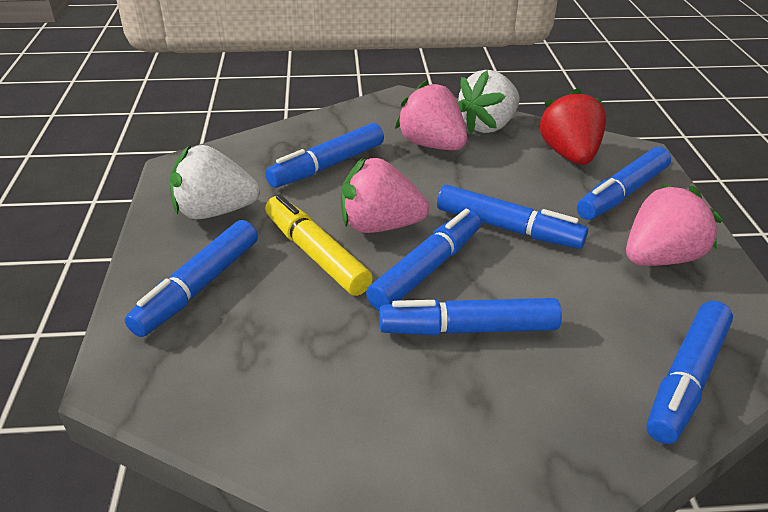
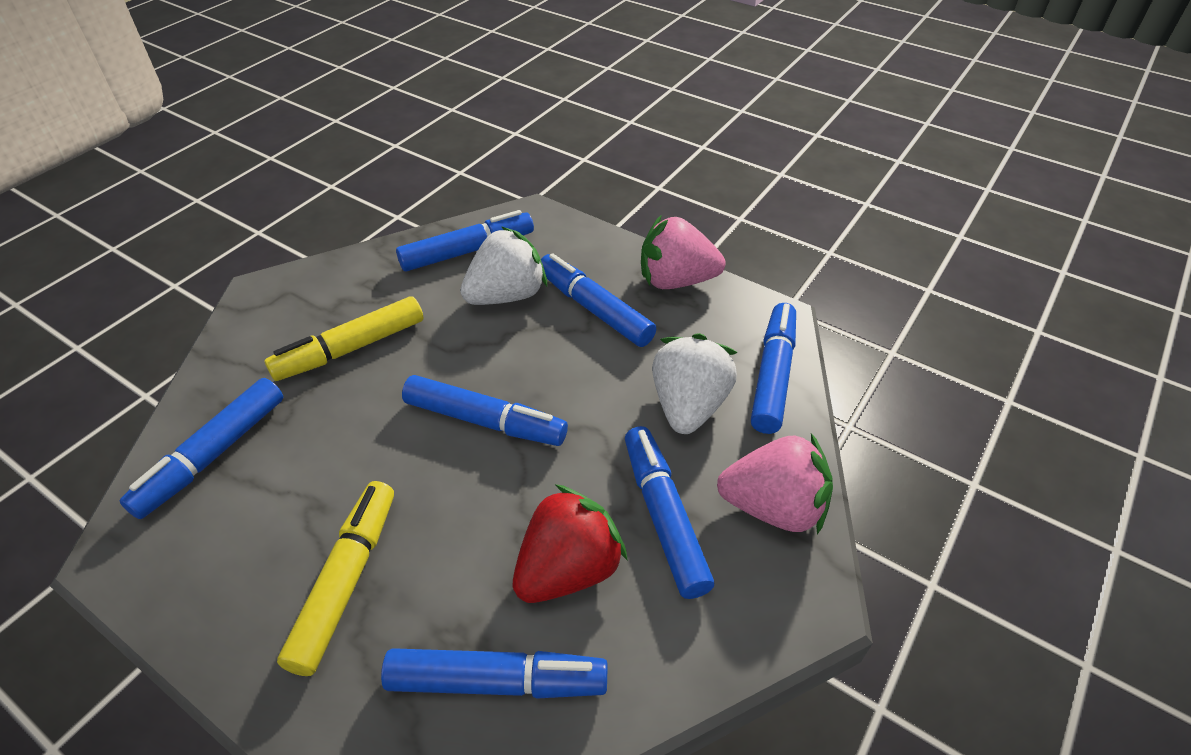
pink strawberry: [341,157,429,233] [395,80,467,150] [626,184,723,266] = 3 -> [641,215,725,289] [717,433,833,534] = 2
yellow marker: [265,194,373,296] = 1 -> [265,296,424,381] [277,481,394,676] = 2

